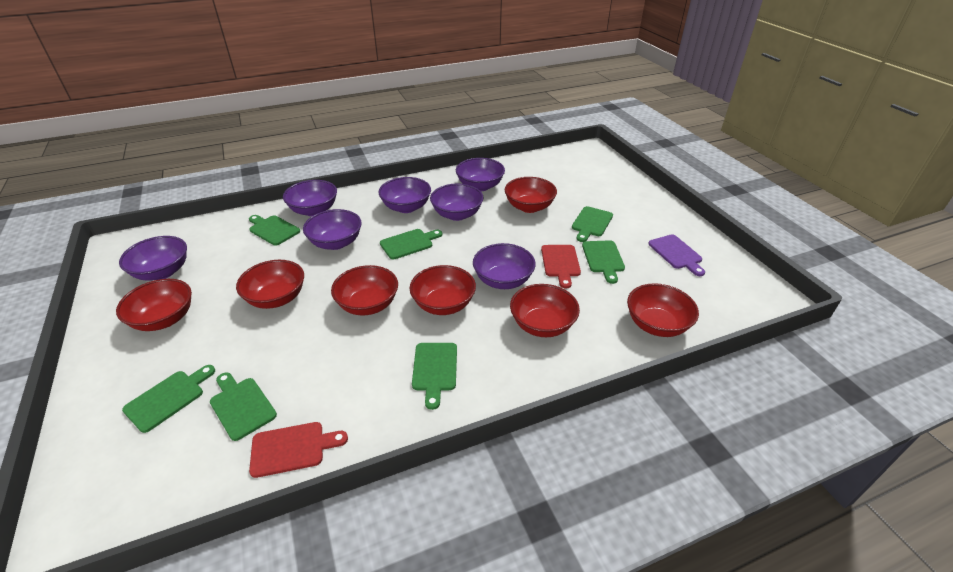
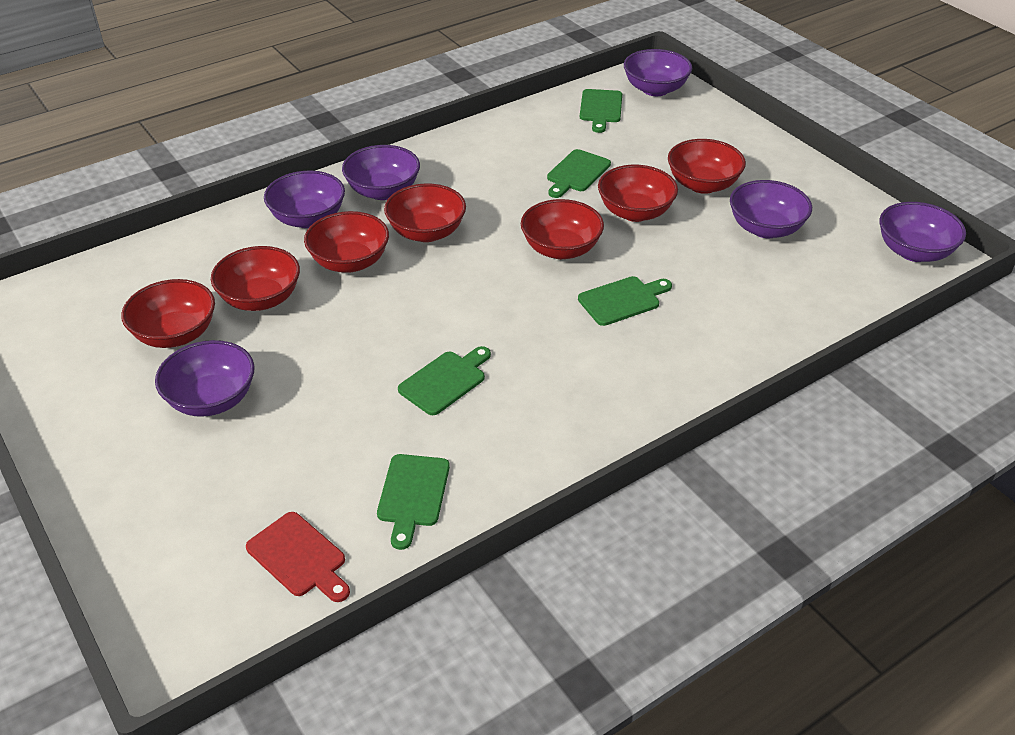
green cutting board: [122,365,215,433] [210,372,277,441] [249,215,300,246] [380,229,442,259] [412,343,457,410] [572,206,613,242] [582,240,625,284] = 7 -> [377,454,450,550] [398,346,491,415] [547,149,611,198] [578,276,672,326] [580,89,622,133] = 5
purple bowl: [119,236,187,280] [283,180,337,216] [303,209,362,250] [379,177,431,213] [430,184,484,221] [456,158,505,191] [473,243,536,289] = 7 -> [155,340,255,417] [264,171,345,228] [342,145,420,200] [624,49,692,96] [730,180,812,238] [879,202,966,262] = 6
purple cutting board: [648,234,705,276] = 1 -> none = 0
red cutting board: [249,422,348,478] [541,245,581,289] = 2 -> [246,512,350,602] = 1

